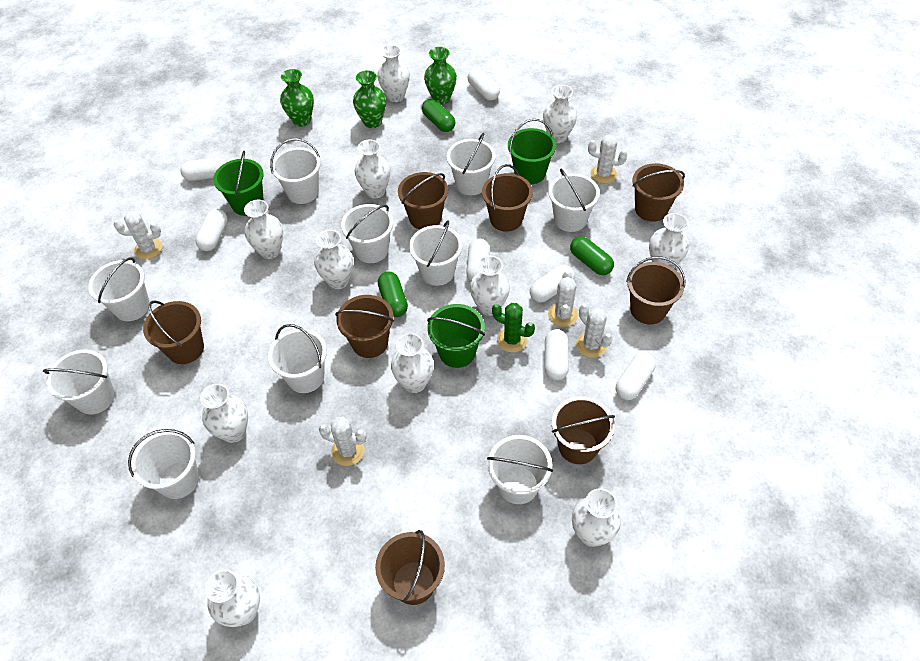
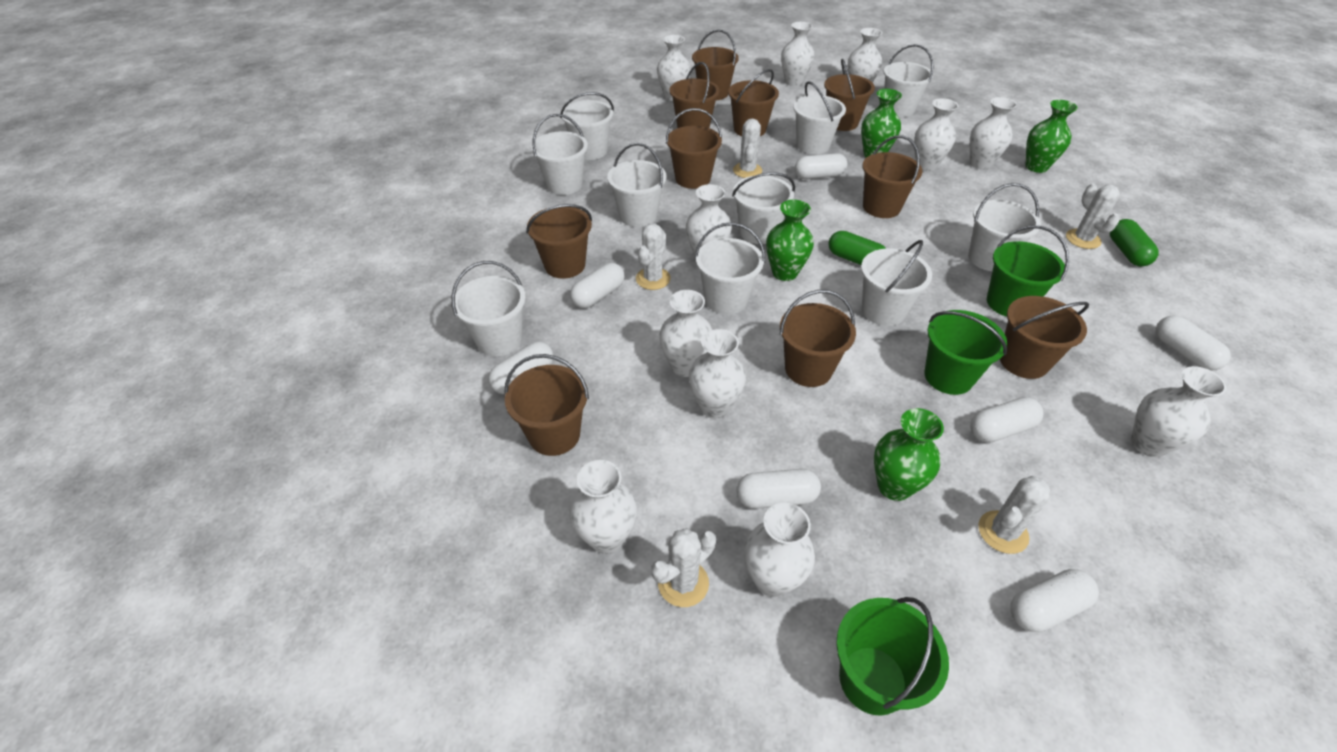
brown bucket: [143,300,204,364] [335,295,394,358] [375,530,445,605] [398,172,448,229] [482,164,533,232] [552,396,615,464] [626,256,686,324] [632,163,685,222] = 8 -> [504,354,589,456] [526,204,592,279] [666,108,722,189] [670,62,720,128] [692,29,739,100] [728,69,779,136] [780,290,856,387] [824,59,875,131] [863,135,922,218] [1000,296,1089,379] = 10
green cactus: [492,303,535,353] = 1 -> none = 0
green capsule: [378,271,408,317] [422,99,455,132] [570,236,614,275] = 3 -> [829,231,886,265] [1110,219,1159,267] = 2
green vase: [280,69,314,127] [353,70,386,128] [424,47,457,104] = 3 -> [766,200,814,281] [861,89,902,158] [874,408,944,501] [1026,100,1078,173] = 4

